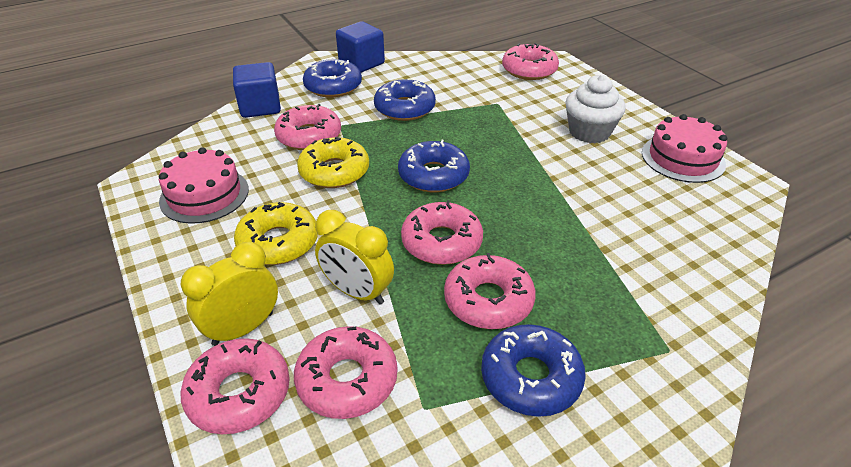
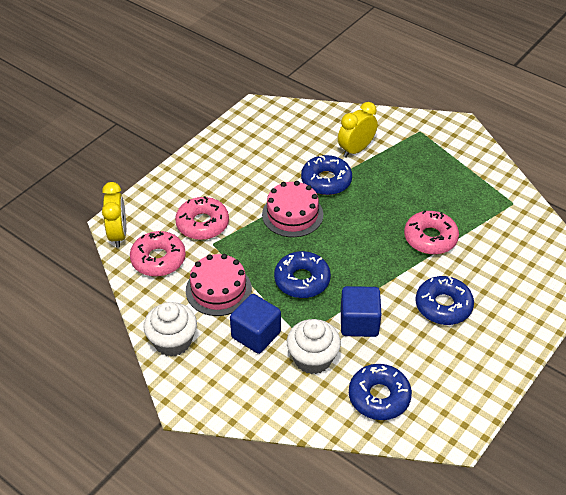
pink donut: [181,338,290,434] [274,104,341,150] [294,326,398,419] [401,200,483,265] [444,253,536,329] [502,43,559,80] = 6 -> [130,231,186,277] [175,196,229,240] [404,211,459,255] = 3
white cupcake: [565,75,626,143] = 1 -> [144,302,197,357] [287,319,341,374] = 2
yellow donut: [234,202,318,265] [297,137,369,188] = 2 -> none = 0

